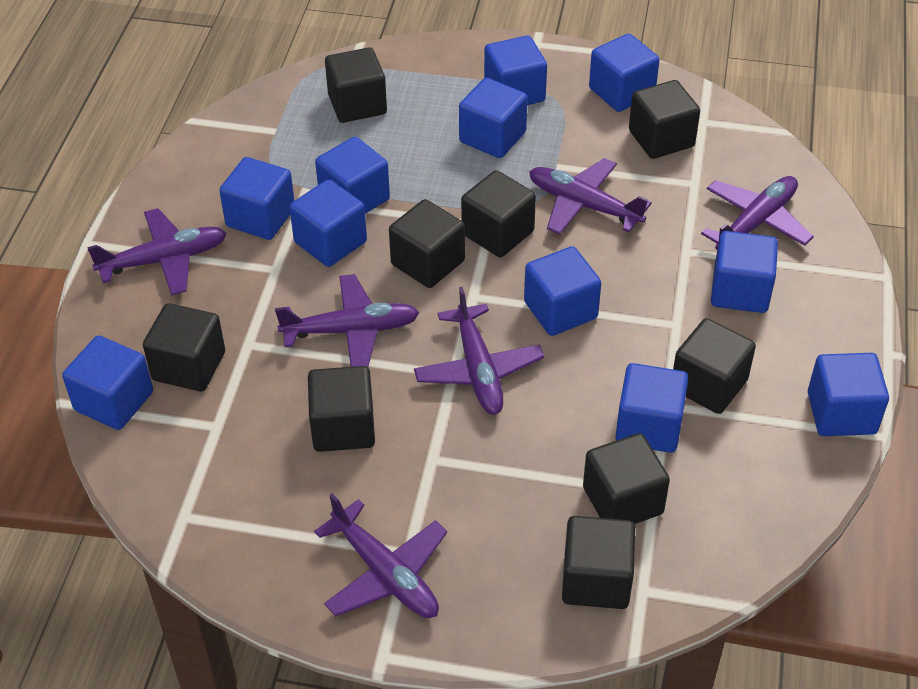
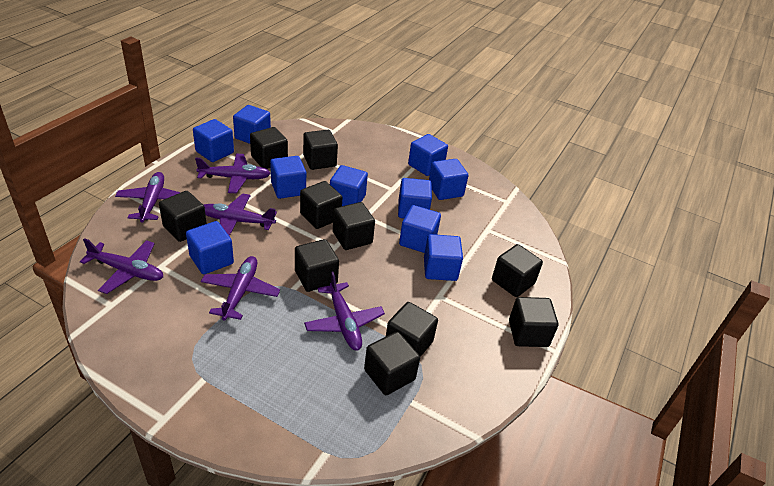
black cube: [143,303,225,391] [308,366,375,452] [325,47,387,123] [389,199,465,288] [461,170,536,257] [562,516,635,609] [583,433,670,524] [629,80,700,159] [673,318,756,414] = 9 -> [159,191,207,242] [250,127,288,169] [295,239,339,292] [300,181,343,229] [303,130,338,170] [333,202,375,250] [364,332,420,395] [386,302,438,357] [492,244,543,297] [509,297,558,347] = 10
blue cube: [62,335,153,430] [219,157,294,240] [289,179,367,267] [315,137,390,214] [459,78,528,158] [484,35,547,105] [524,246,601,336] [589,34,659,112] [615,363,688,453] [711,231,778,313] [808,353,889,436] = 11 -> [186,221,234,274] [193,119,234,162] [233,105,271,144] [270,156,306,199] [330,165,368,206] [398,178,432,218] [399,205,441,253] [408,134,448,176] [424,234,463,281] [429,159,469,200] = 10

